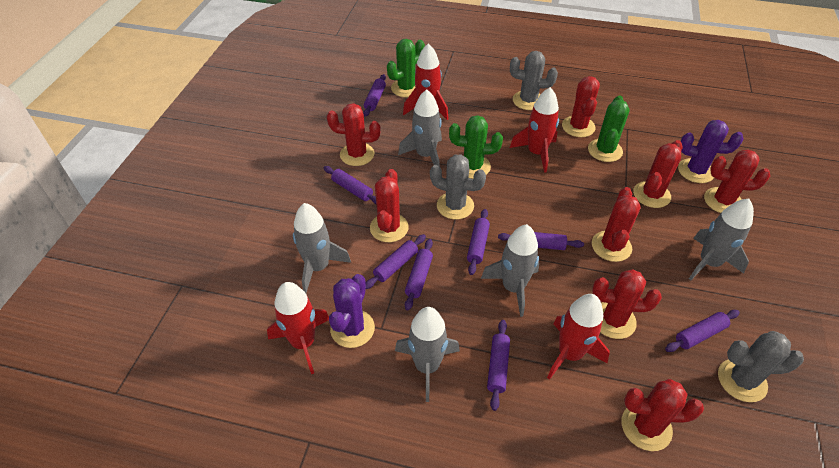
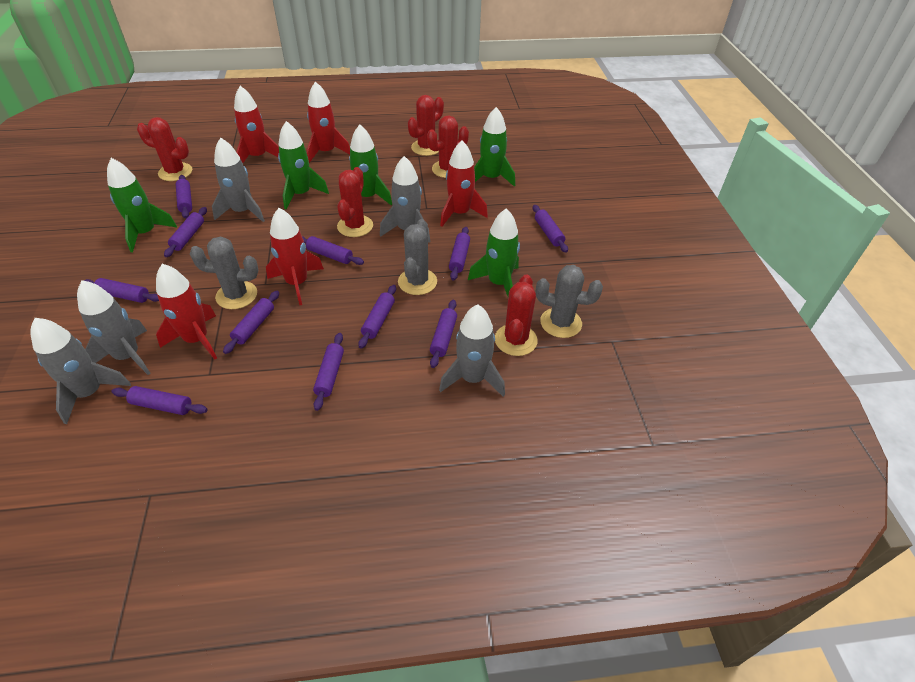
green cactus: [387,39,425,98] [449,115,503,179] [588,95,630,162] = 3 -> none = 0
green rocket: none = 0 -> [107,158,177,252] [278,121,329,209] [349,124,392,205] [468,208,520,296] [474,107,515,187] = 5
purple cactus: [329,274,375,348] [678,120,744,183] = 2 -> none = 0
purple rolling pin: [324,166,376,204] [363,74,386,117] [366,234,426,289] [405,239,433,310] [467,209,490,275] [487,320,510,411] [498,232,584,250] [665,310,740,352] = 8 -> [83,278,159,303] [112,386,207,415] [164,207,207,257] [176,175,192,218] [223,291,279,354] [302,236,364,265] [313,333,344,411] [358,285,396,349] [430,300,457,368] [449,227,470,280] [533,205,568,253] = 11
red cactus: [327,103,381,166] [370,169,409,242] [562,76,600,137] [592,187,641,262] [592,269,662,339] [622,379,704,451] [633,140,683,208] [704,149,770,213] = 8 -> [137,117,192,181] [337,167,373,237] [408,95,444,156] [427,115,469,178] [495,274,538,356] = 5
red rocket: [267,282,329,374] [403,43,449,120] [510,87,559,173] [547,294,610,380] = 4 -> [156,264,217,360] [234,86,279,163] [266,208,324,305] [307,81,350,163] [440,141,488,227] = 5

